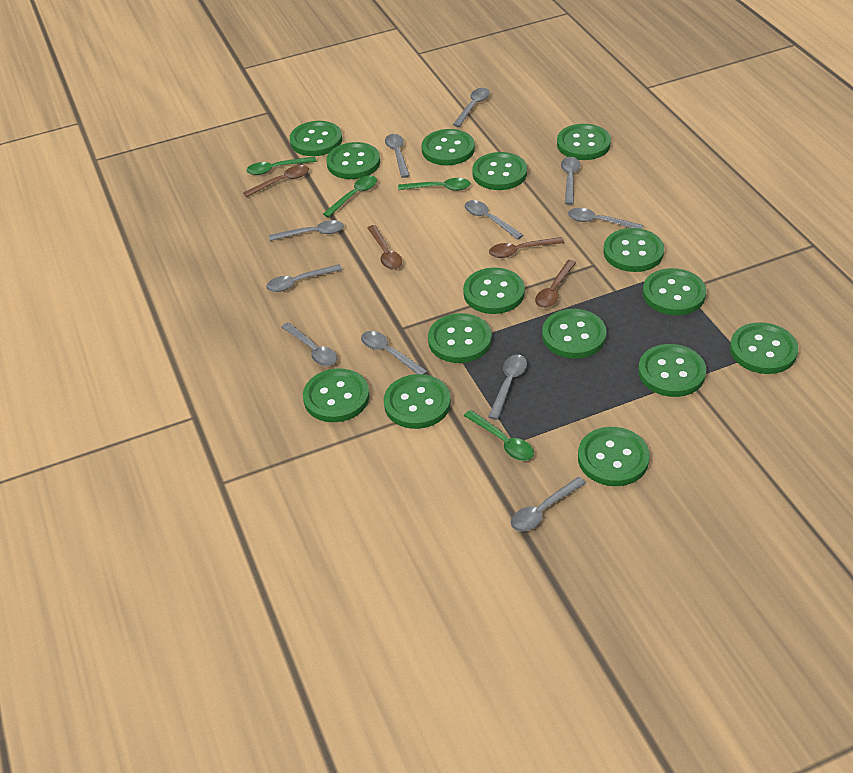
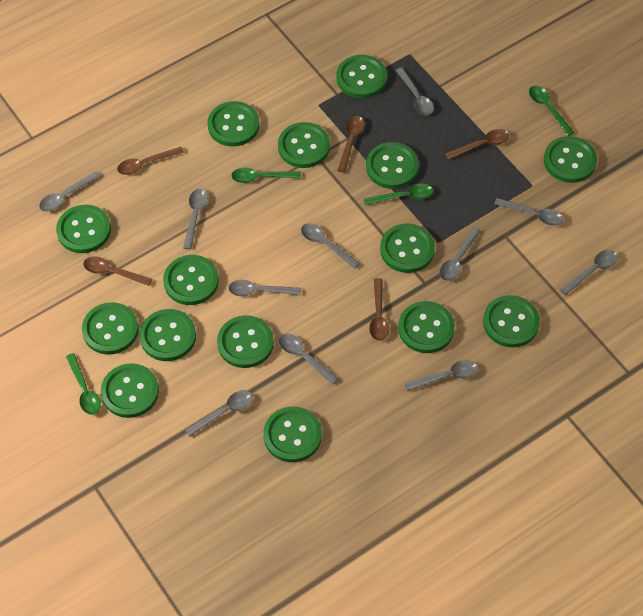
brown spoon: [243,165,309,197] [367,225,402,269] [489,237,564,258] [535,260,576,308] = 4 -> [83,256,152,286] [117,147,184,175] [337,116,365,173] [369,278,389,341] [445,129,509,160] = 5

